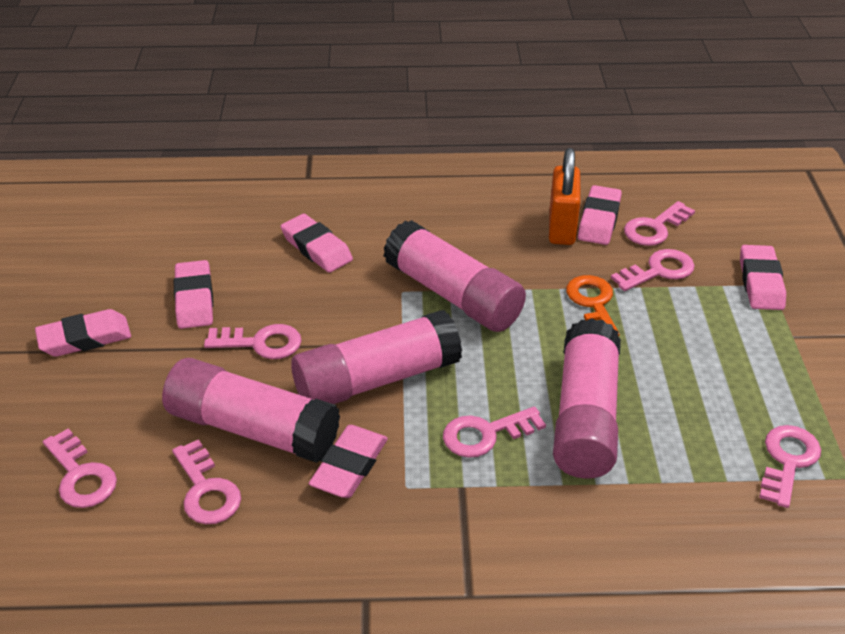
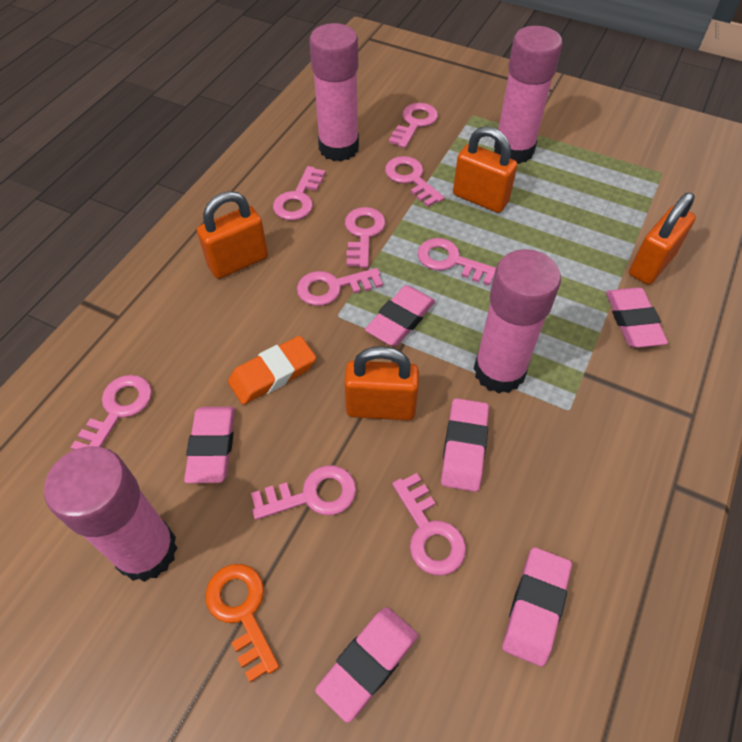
orange eraser: none = 0 -> [228,336,316,405] = 1
orange padlock: [549,148,581,245] = 1 -> [197,191,268,279] [344,346,419,421] [453,126,517,213] [629,192,696,285] = 4
pink key: [43,428,117,508] [172,439,241,524] [204,324,302,359] [443,406,546,458] [611,249,695,291] [624,201,695,246] [759,425,821,508] = 7 -> [71,375,152,450] [251,466,356,520] [273,166,325,220] [297,268,383,306] [345,207,385,268] [385,156,445,207] [389,103,438,148] [392,473,466,575] [417,238,496,286] = 9

